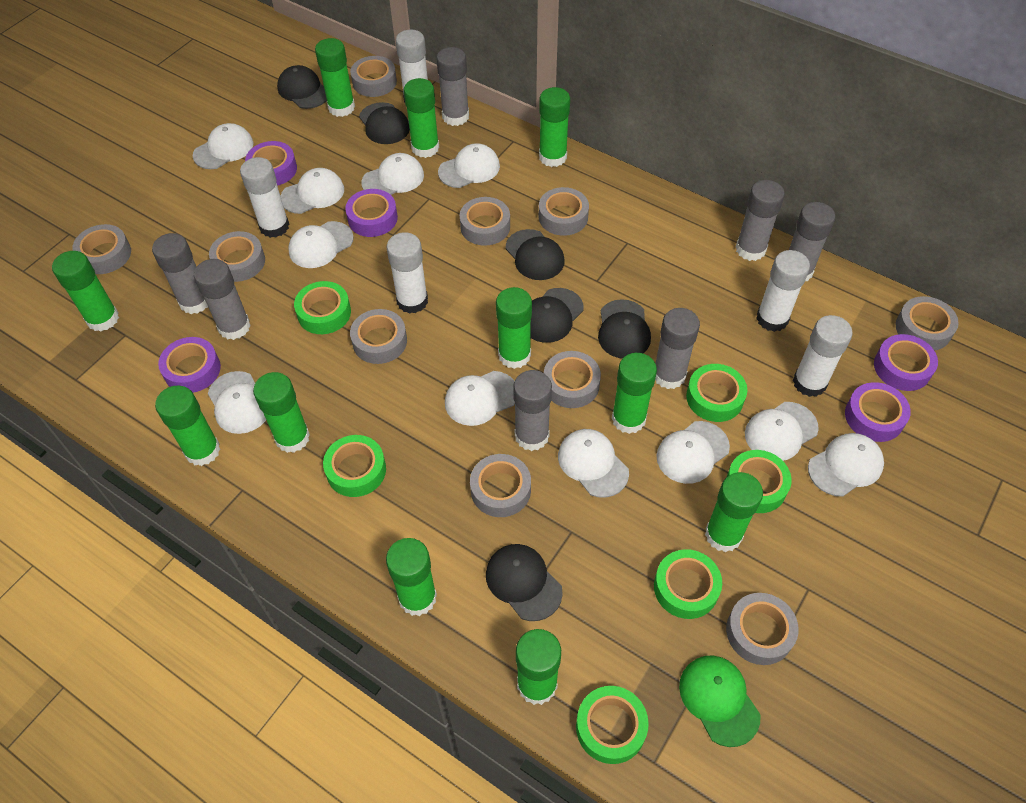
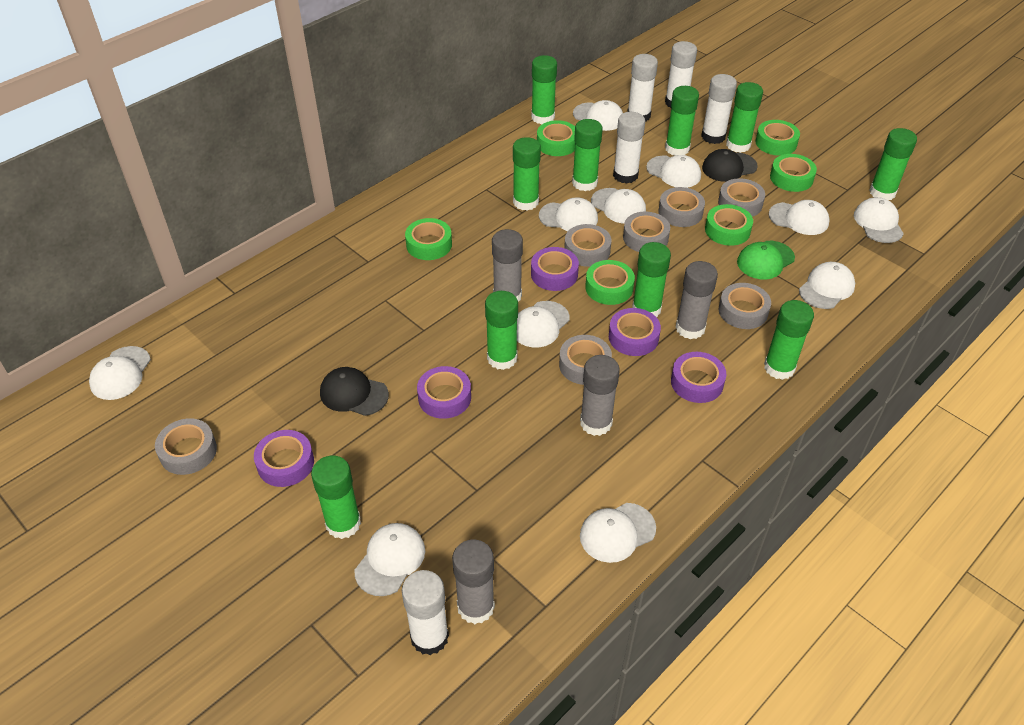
black cap: [277,65,327,109] [359,102,410,144] [486,544,563,621] [505,229,565,280] [530,288,584,343] [598,299,651,359] = 6 -> [320,367,389,416] [702,149,758,182] = 2
green glue stick: [52,251,119,331] [155,385,220,466] [253,372,310,453] [315,38,355,117] [386,538,437,616] [404,78,439,158] [496,287,532,369] [516,629,561,705] [539,87,570,167] [612,353,657,434] [705,472,763,552] = 11 -> [311,456,361,539] [485,291,518,370] [513,137,541,211] [531,55,557,124] [572,119,603,191] [632,242,671,317] [665,86,699,155] [726,82,763,153] [764,300,814,380] [869,128,917,200] = 10
grey glue stick: [152,233,208,314] [194,259,251,340] [436,47,469,126] [513,370,552,451] [655,308,700,389] [736,180,785,261] [789,202,835,281] = 7 -> [452,539,495,624] [492,229,523,301] [580,355,620,436] [675,261,718,339] = 4
grey tape: [72,224,131,274] [209,231,265,282] [350,56,397,97] [350,309,407,364] [459,197,510,246] [470,454,531,517] [539,187,589,236] [544,351,601,408] [726,593,799,665] [895,296,959,351] = 10 -> [155,418,217,475] [559,335,612,385] [564,224,611,267] [623,212,670,252] [658,187,705,227] [718,178,765,217] [719,283,771,329] = 7

